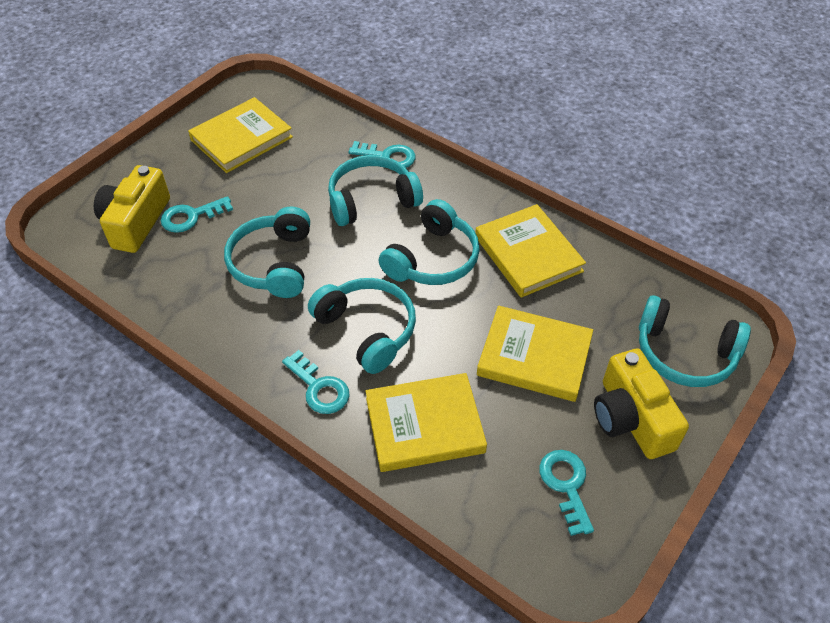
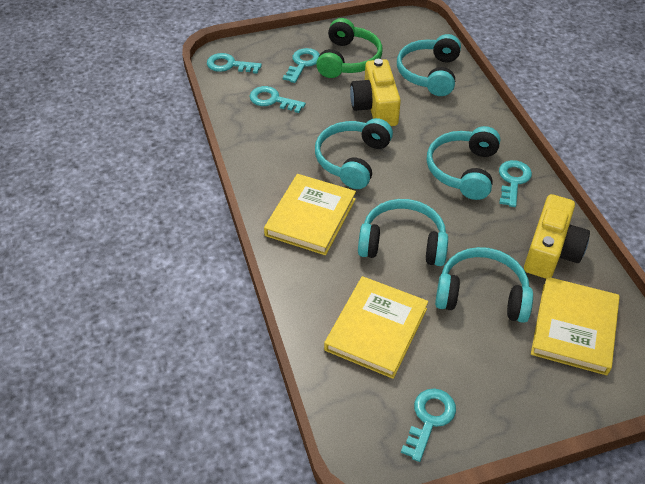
green headphones: none = 0 -> [316,18,383,78] = 1
turquoise key: [161,196,233,233] [282,350,350,414] [349,141,415,168] [539,450,594,536] = 4 -> [207,53,262,74] [250,86,306,113] [283,48,320,83] [401,388,456,462] [499,160,532,207] = 5
yellow book: [188,97,293,173] [366,373,487,472] [475,204,586,298] [477,306,593,402] = 4 -> [264,174,356,255] [324,276,428,379] [531,277,620,375] = 3

